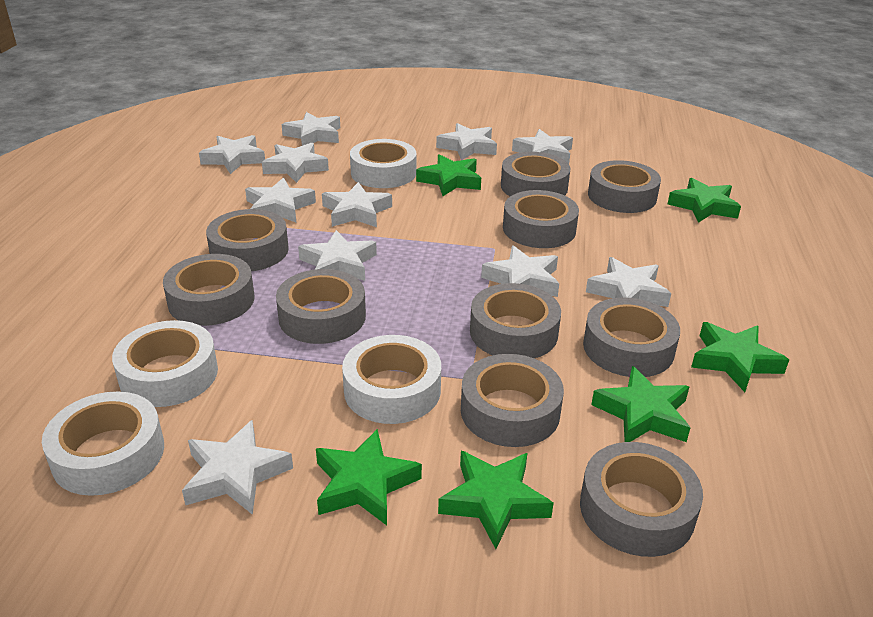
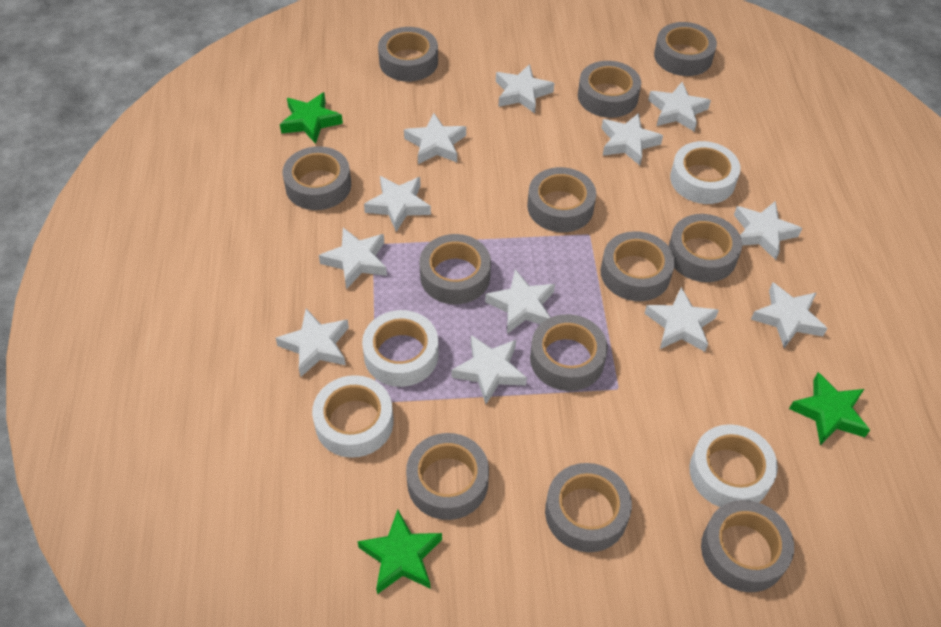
green star: [316,429,422,525] [416,154,481,196] [438,451,554,549] [591,366,690,442] [668,178,741,223] [691,322,789,392] = 6 -> [280,92,343,144] [357,510,442,594] [789,372,870,445] = 3
grey tape: [163,254,254,326] [206,209,289,271] [276,269,366,344] [461,354,564,447] [470,283,561,358] [501,152,570,196] [503,190,579,248] [580,442,703,557] [583,297,680,377] [588,160,661,213] = 10 -> [282,146,351,210] [378,27,438,82] [406,433,489,520] [420,234,491,304] [527,167,596,232] [530,314,608,391] [545,463,632,552] [578,61,641,118] [601,231,675,301] [654,22,717,76] [669,214,742,282] [701,500,794,592] = 12
white star: [182,420,293,515] [199,135,265,174] [245,178,316,222] [262,143,329,183] [282,112,340,146] [298,230,377,281] [322,182,392,227] [436,123,497,160] [481,245,559,297] [512,129,573,164] [586,257,671,307] = 11 -> [276,309,349,377] [319,228,387,289] [364,176,431,232] [404,113,466,164] [452,335,527,404] [485,269,555,334] [496,64,554,113] [601,113,663,165] [644,287,719,352] [648,82,711,132] [734,201,802,260] [751,283,828,348] = 12

